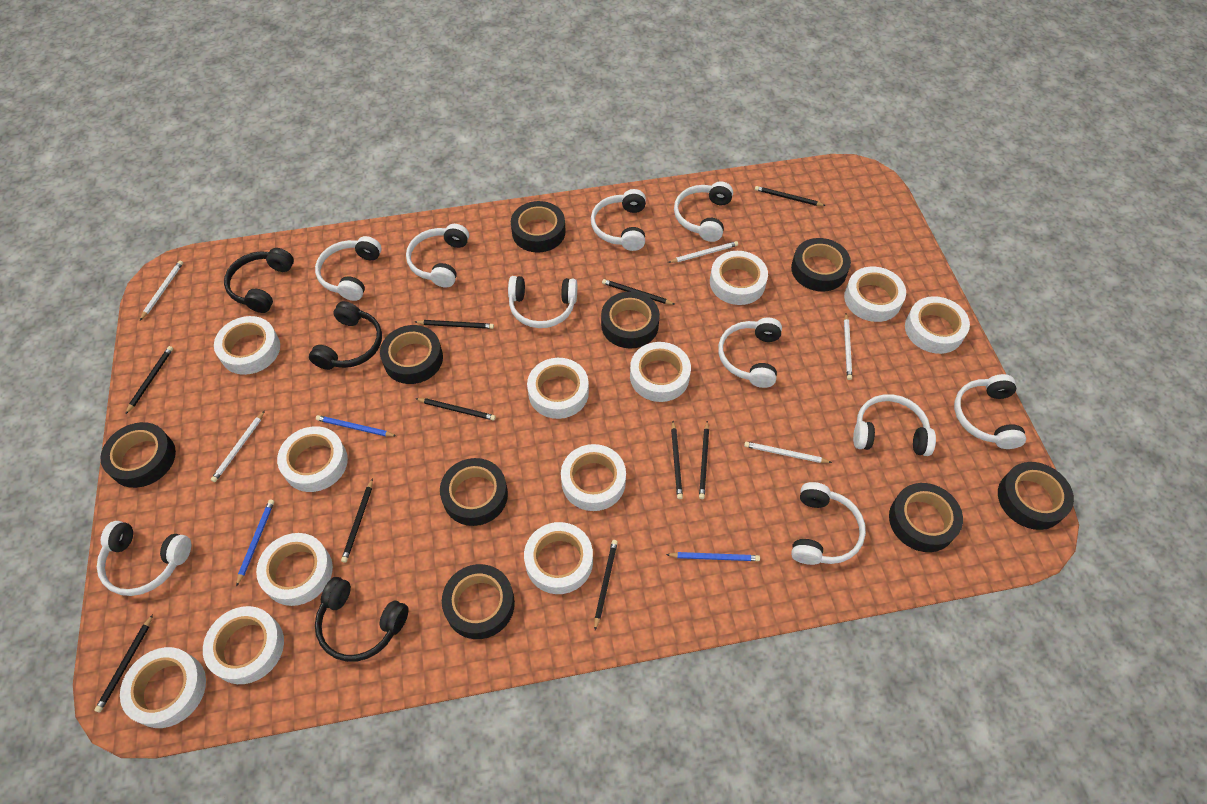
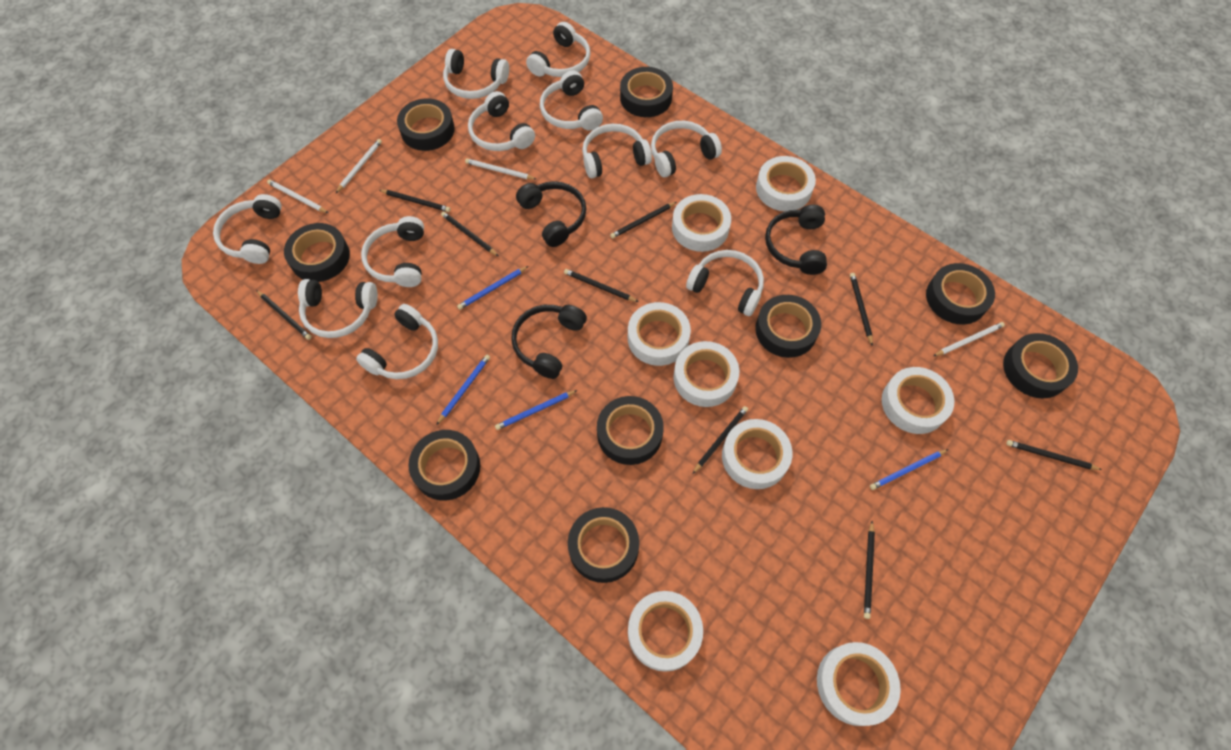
black pencil: [94,614,153,713] [126,346,173,414] [341,478,373,563] [415,320,494,329] [415,398,496,421] [594,540,618,630] [602,279,675,305] [671,421,683,499] [699,421,709,499] [755,186,826,206] = 10 -> [256,290,312,340] [379,190,450,212] [441,212,498,256] [564,269,639,302] [610,202,676,239] [693,406,748,474] [850,273,873,346] [864,521,875,619] [1006,440,1102,470] = 9
blue pencil: [236,499,274,587] [316,415,396,437] [666,552,760,561] = 3 -> [436,354,490,425] [457,266,528,310] [495,390,577,430] [870,449,948,490] = 4
white headphones: [97,521,191,596] [315,236,382,301] [406,224,469,287] [508,276,577,328] [591,189,646,251] [674,181,733,242] [718,317,782,388] [791,482,866,565] [853,394,936,456] [954,374,1026,449] = 10 -> [213,194,282,264] [298,279,378,338] [356,304,438,379] [361,216,424,287] [443,49,509,99] [468,91,535,151] [526,22,590,77] [540,71,603,130] [582,124,652,178] [651,121,722,177] [686,250,764,316] = 11
white pencil: [140,260,183,320] [211,411,265,482] [668,241,738,263] [744,442,832,463] [844,313,852,380] = 5 -> [267,180,328,213] [336,139,382,193] [465,158,536,180] [934,322,1005,356] = 4
white tape: [120,647,206,728] [203,606,284,684] [214,316,280,375] [256,533,333,606] [277,426,348,492] [524,522,593,594] [527,358,589,419] [561,444,626,511] [630,342,691,402] [710,251,768,305] [844,267,906,322] [905,296,970,354] = 12 -> [628,302,691,366] [628,591,703,672] [672,194,731,252] [673,341,739,407] [722,419,792,489] [756,156,816,211] [817,642,901,726] [882,367,954,434] = 8

